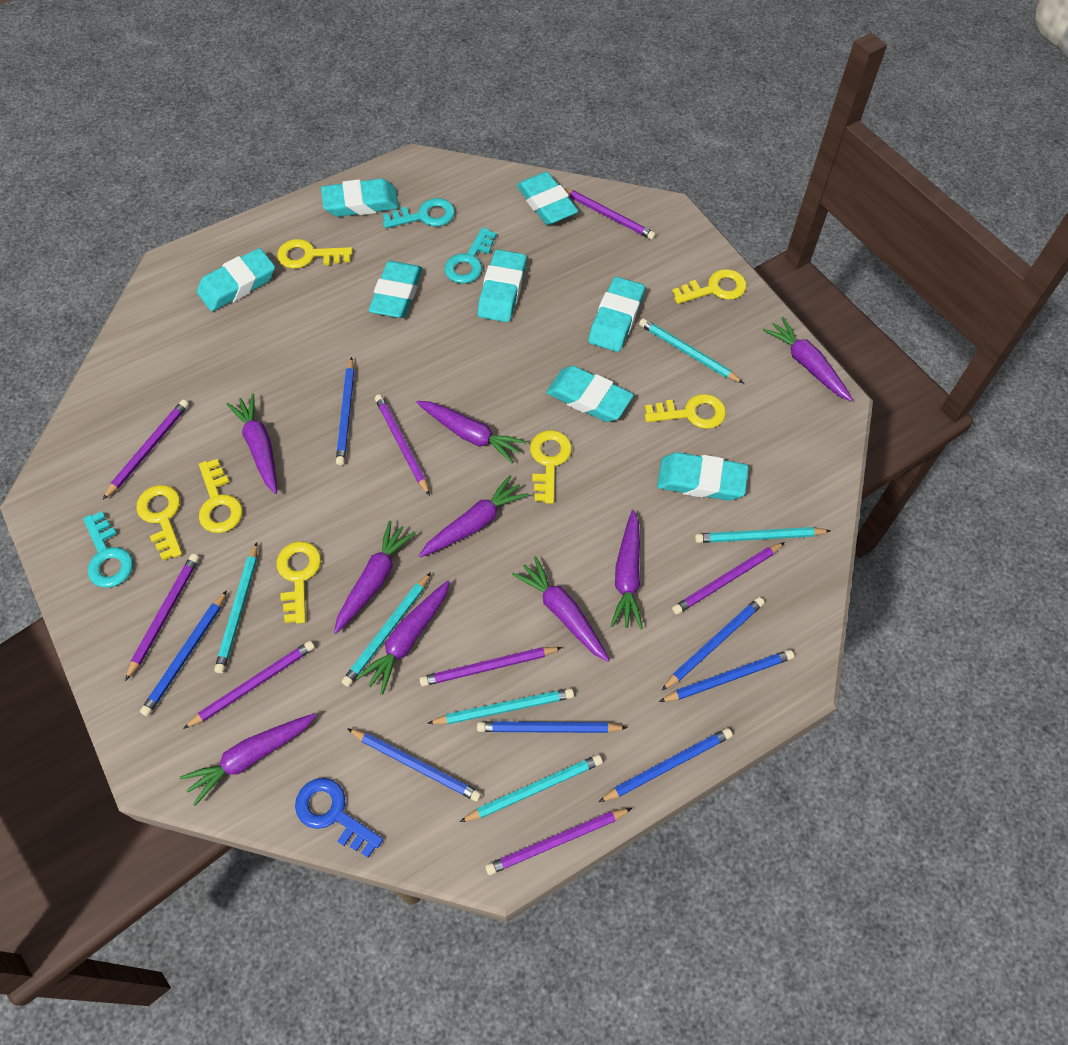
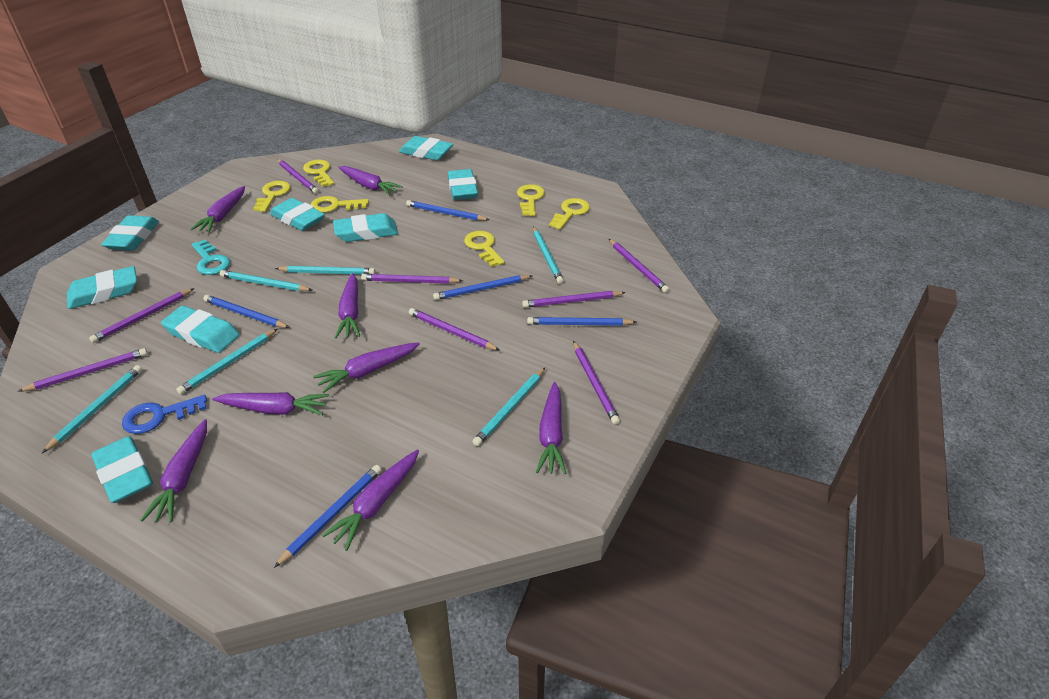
blue pencil: [140,590,227,716] [336,357,354,466] [347,728,481,802] [477,721,628,733] [599,728,732,802] [659,650,794,702] [661,597,764,691] = 7 -> [203,295,290,328] [274,465,382,568] [406,200,489,221] [433,275,532,300] [527,317,637,326] = 5
purple carrot: [180,713,317,806] [227,394,277,494] [334,520,416,634] [356,580,450,695] [416,401,526,463] [419,475,529,557] [512,556,610,662] [611,510,643,629] [763,317,853,401] = 9 -> [140,419,207,523] [190,186,245,233] [212,392,329,415] [313,342,420,393] [322,449,419,551] [335,273,360,339] [338,166,403,196] [536,382,566,474] = 8
turquoise key: [83,511,133,588] [383,198,455,228] [444,227,497,284] = 3 -> [192,240,230,275] = 1
yellow key: [136,485,182,561] [199,459,243,533] [277,239,352,269] [277,542,321,624] [530,430,572,504] [645,394,726,429] [672,269,747,304] = 7 -> [253,181,291,212] [303,160,335,187] [311,196,369,213] [464,231,505,267] [517,184,545,216] [549,198,590,230] = 6

